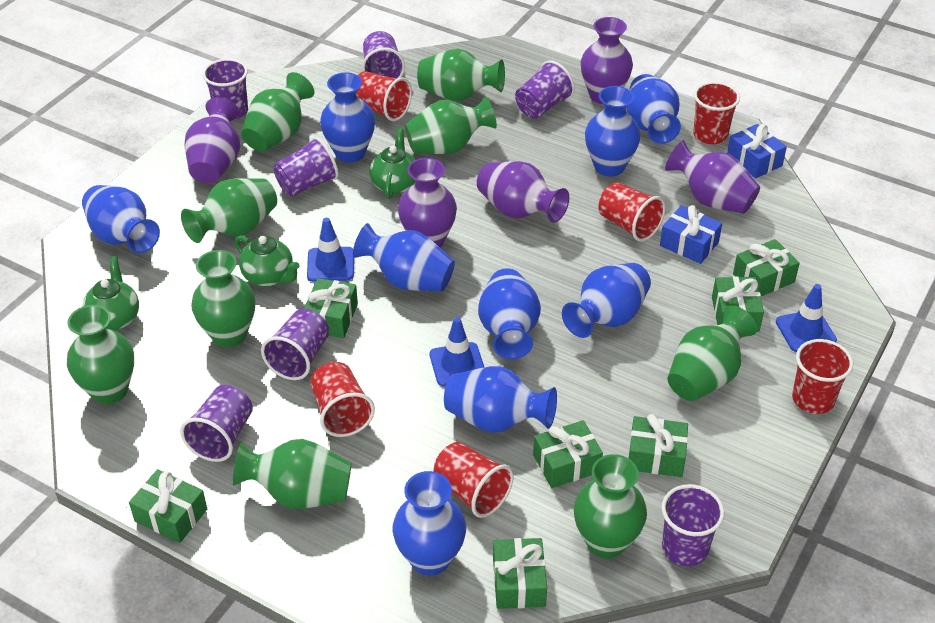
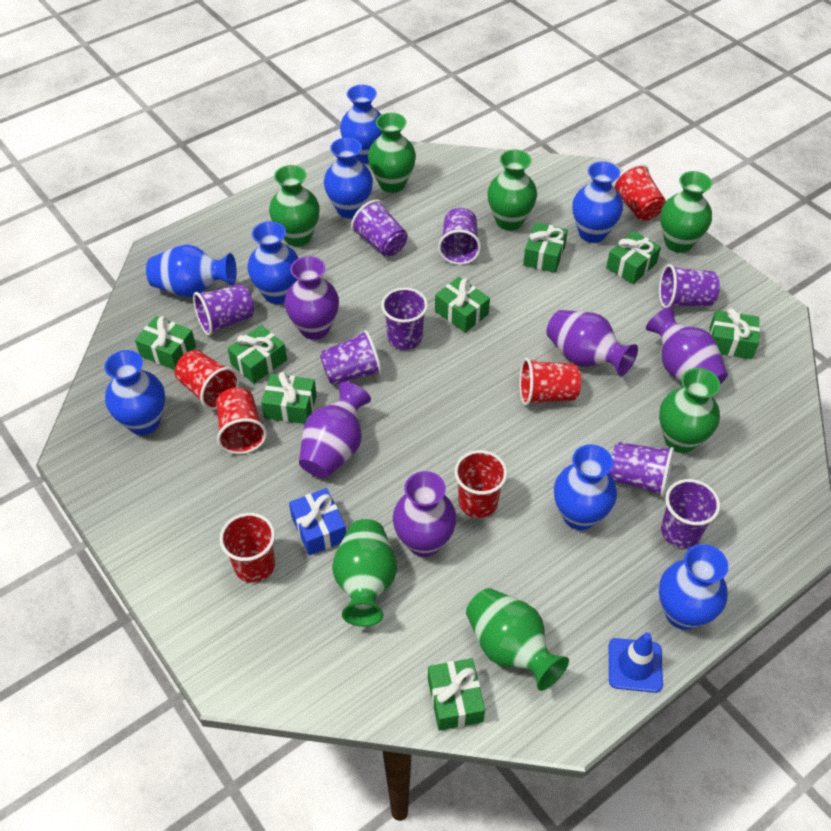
blue gift: [660,205,722,264] [727,124,787,179] = 2 -> [289,488,346,556] = 1
blue traffic cone: [307,218,354,282] [429,317,484,386] [776,284,837,352] = 3 -> [609,632,663,693] = 1
blue vase: [82,185,160,253] [320,73,375,162] [353,223,455,291] [392,471,466,576] [444,366,557,433] [478,268,541,359] [562,263,651,338] [585,86,641,176] [627,74,681,144] = 9 -> [104,350,165,435] [146,244,237,297] [247,221,298,304] [324,138,373,218] [340,85,382,164] [554,445,617,530] [573,161,623,243] [659,544,728,630] = 8
green gift: [129,469,207,543] [304,278,358,338] [493,538,547,609] [533,420,603,488] [628,414,688,477] [712,276,764,332] [733,239,800,296] = 7 -> [135,316,196,370] [227,325,287,384] [261,372,317,424] [428,658,485,731] [435,277,490,333] [523,222,568,273] [606,231,661,284] [709,308,760,359] = 8
green teapot: [83,256,139,331] [235,236,300,287] [370,128,415,199] = 3 -> none = 0
green vase: [67,305,134,404] [181,178,277,243] [191,250,255,348] [233,439,352,509] [241,72,315,152] [405,96,497,154] [417,49,505,101] [574,454,647,558] [667,305,758,401] = 9 -> [269,165,320,247] [332,519,397,627] [368,113,416,193] [466,588,569,691] [487,149,537,231] [659,368,720,453] [660,171,712,253] = 7
purple cup: [180,385,253,462] [202,59,248,120] [261,309,329,380] [274,137,339,196] [362,31,405,78] [515,60,575,118] [661,484,725,566] = 7 -> [193,284,254,336] [320,330,382,385] [351,199,408,257] [381,288,428,350] [438,208,481,265] [609,442,674,497] [659,264,720,308] [661,479,720,548] = 8

